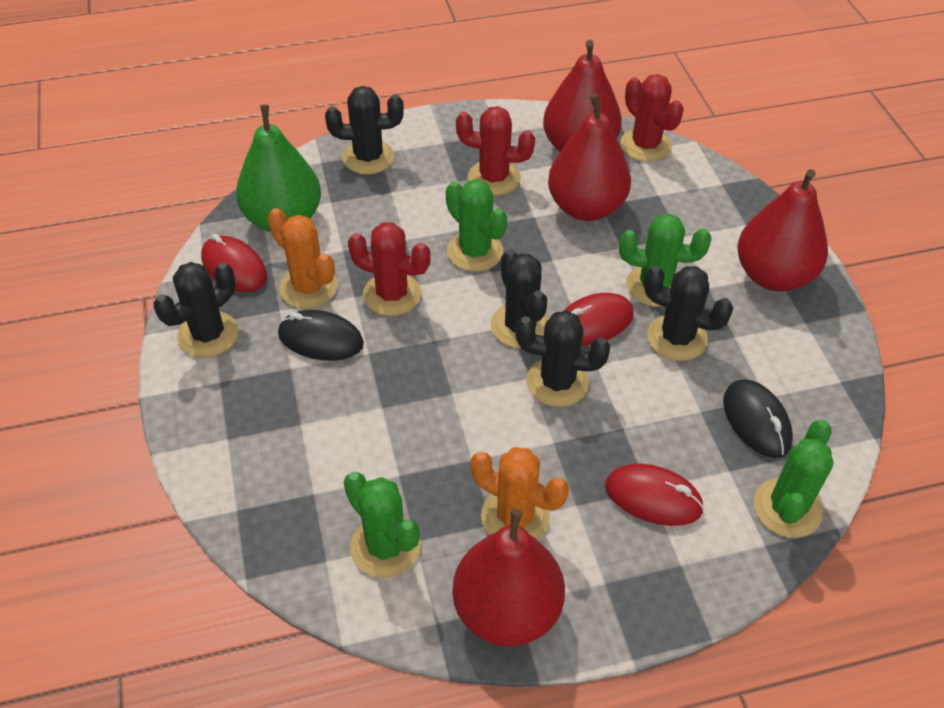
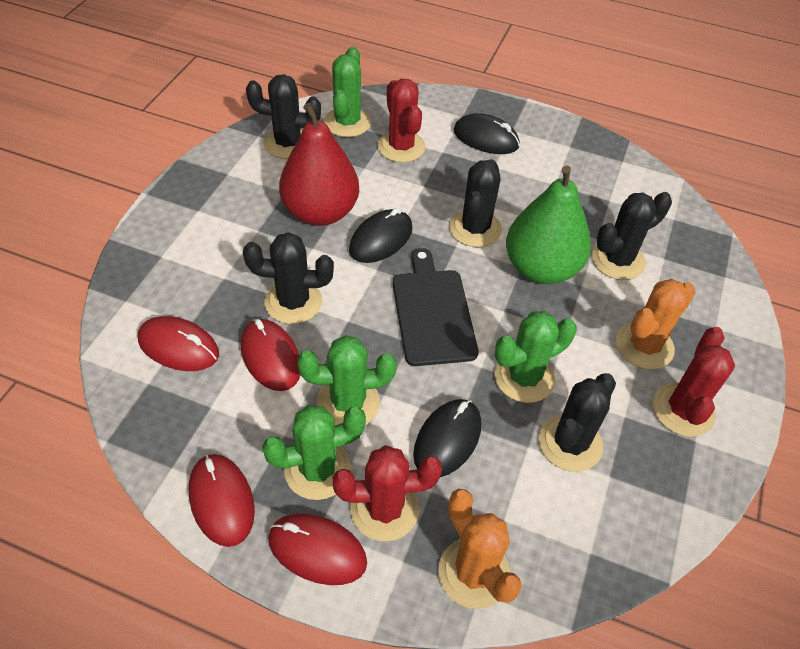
black cutting board: none = 0 -> [393,248,478,366] = 1
black mouse: [278,310,364,361] [723,379,793,458] = 2 -> [349,208,413,263] [413,399,481,477] [453,113,520,154] = 3
red mouse: [201,234,267,292] [564,293,634,346] [605,464,704,526] = 3 -> [138,316,219,371] [189,454,255,547] [241,319,300,391] [268,514,367,585] = 4
red pear: [452,508,565,647] [543,40,622,152] [548,94,631,221] [737,169,828,291] = 4 -> [279,103,359,226] = 1

